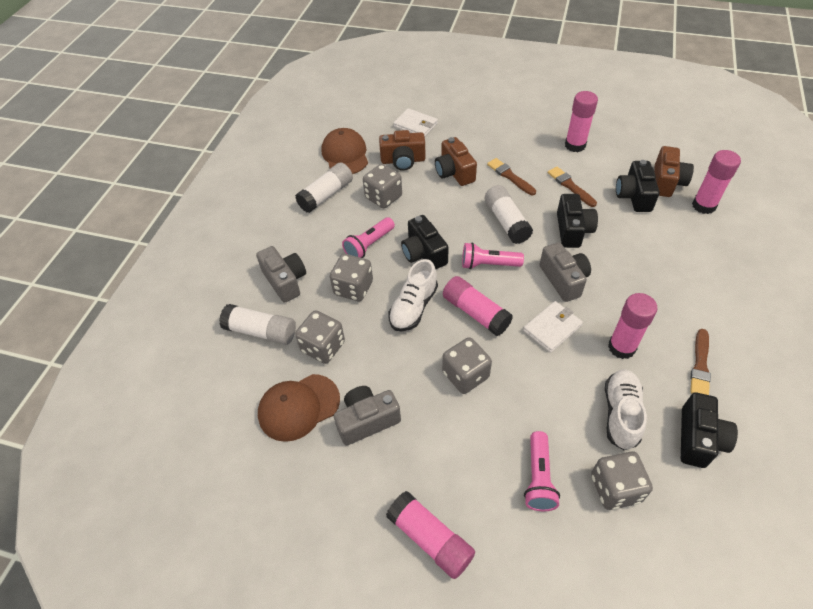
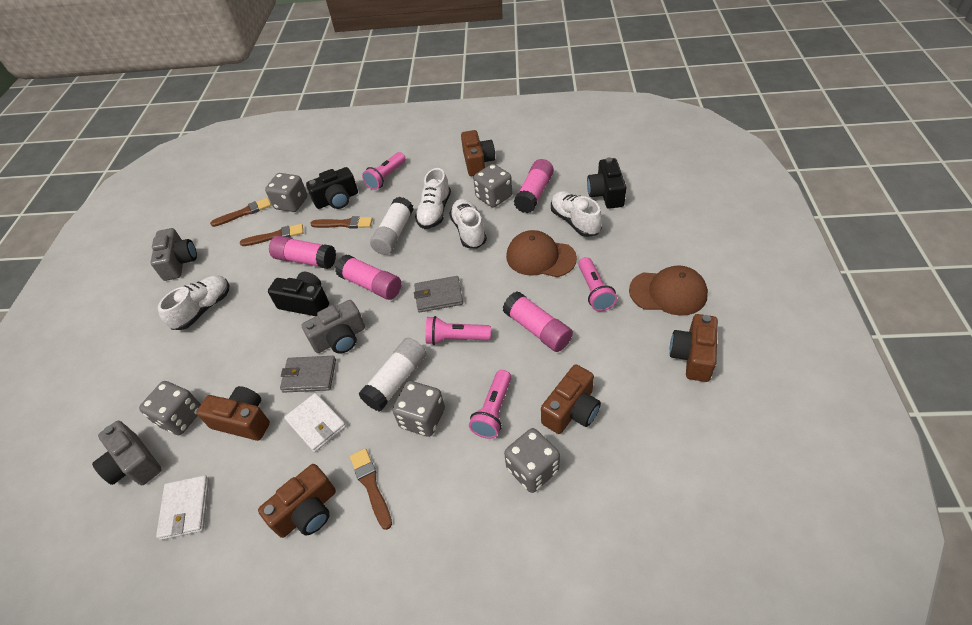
black camera: [401,215,449,269] [557,194,598,248] [616,160,660,212] [681,392,738,468] = 4 -> [268,272,329,316] [306,167,358,209] [587,157,626,209] = 3
brown brush: [487,158,536,195] [548,167,597,207] [690,329,711,395] = 3 -> [210,198,271,227] [240,224,303,246] [310,216,373,229] [350,448,392,530] = 4
brown camera: [379,130,425,171] [435,137,477,186] [654,146,694,197] = 3 -> [196,386,270,441] [258,464,336,538] [461,130,495,176] [541,364,601,434] [670,314,718,382] = 5
grey wallet: none = 0 -> [280,356,336,393] [414,276,463,312] = 2
pink flashlight: [342,217,395,258] [462,242,524,269] [524,431,560,511] = 3 -> [362,152,406,190] [425,316,491,345] [469,370,511,439] [578,257,617,311] = 4
pink glue stick: [386,491,475,579] [443,276,513,336] [565,91,598,152] [608,293,658,359] [692,150,741,214] = 5 -> [269,236,336,269] [335,255,401,300] [503,291,573,352] [514,159,554,213] = 4
white glue stick: [219,304,296,345] [295,162,353,213] [485,185,533,244] = 3 -> [359,338,426,411] [370,197,413,255] = 2
white shoe: [389,259,438,331] [605,369,647,450] = 2 -> [158,275,230,330] [415,168,451,229] [449,199,487,249] [551,191,602,237] = 4

